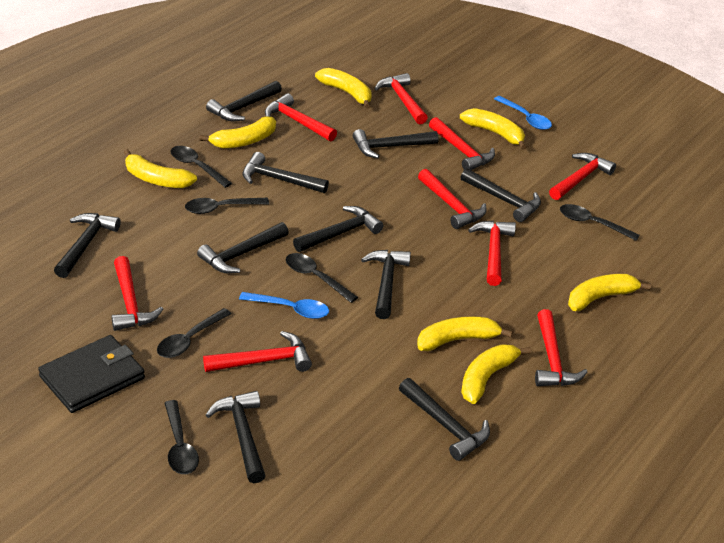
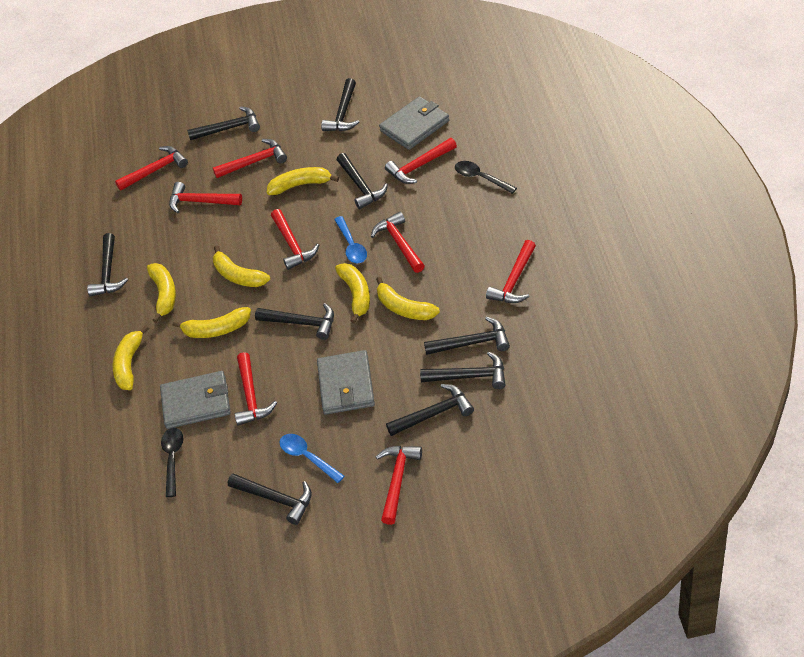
black hammer: [54,213,121,278] [197,222,289,274] [206,81,282,121] [206,391,266,483] [243,152,329,193] [293,206,383,252] [353,129,439,158] [361,250,411,319] [399,378,490,461] [460,168,541,222] = 10 -> [87,233,128,297] [187,107,260,140] [228,474,312,525] [255,303,334,340] [321,78,359,131] [337,153,388,209] [386,384,474,436] [420,351,506,389] [424,317,510,355] = 9
black spoon: [157,308,231,358] [164,400,199,474] [171,146,232,188] [185,198,269,214] [286,253,358,303] [560,204,640,241] = 6 -> [161,428,183,497] [455,161,517,194] = 2
black wallet: [38,335,145,413] = 1 -> none = 0
grey wallet: none = 0 -> [160,371,231,429] [317,350,375,415] [379,96,449,150] = 3

